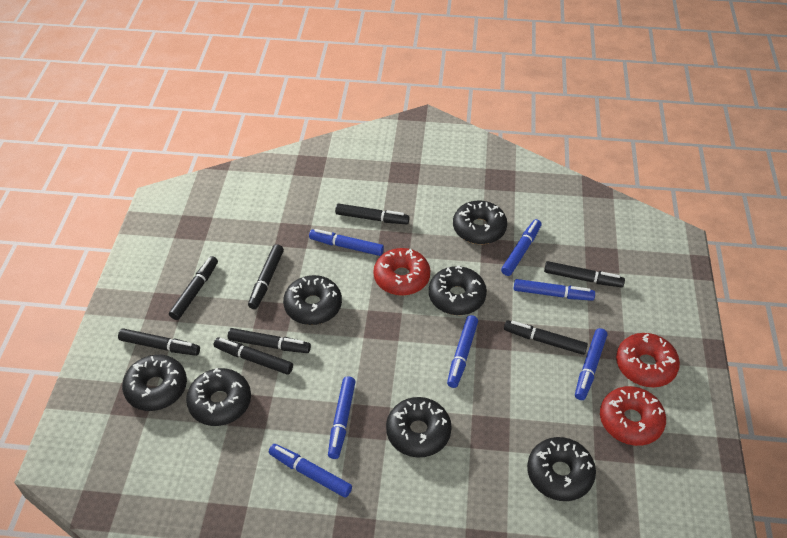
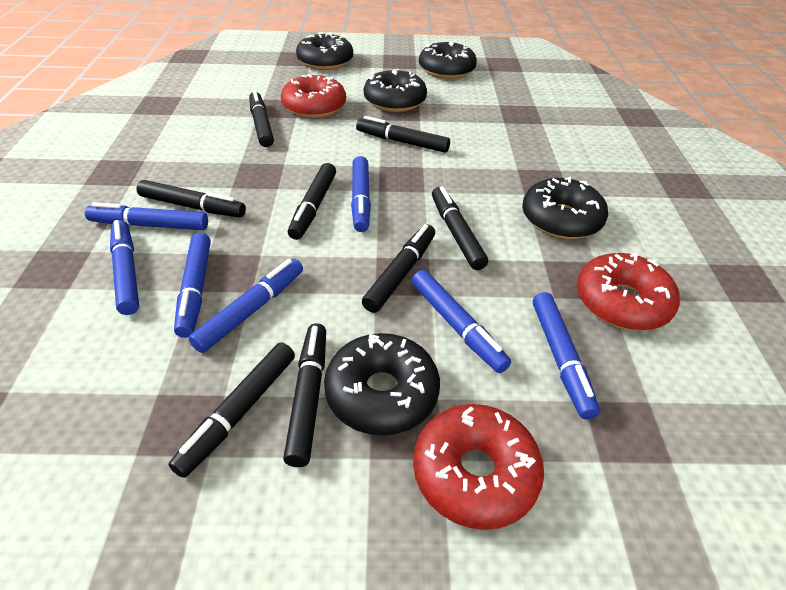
black donut: [122,355,187,411] [186,368,251,426] [283,275,342,325] [386,397,452,457] [429,265,487,315] [453,201,507,244] [527,437,596,501] = 7 -> [296,32,353,70] [324,333,440,435] [364,69,427,112] [419,41,477,79] [522,177,608,239] = 5

